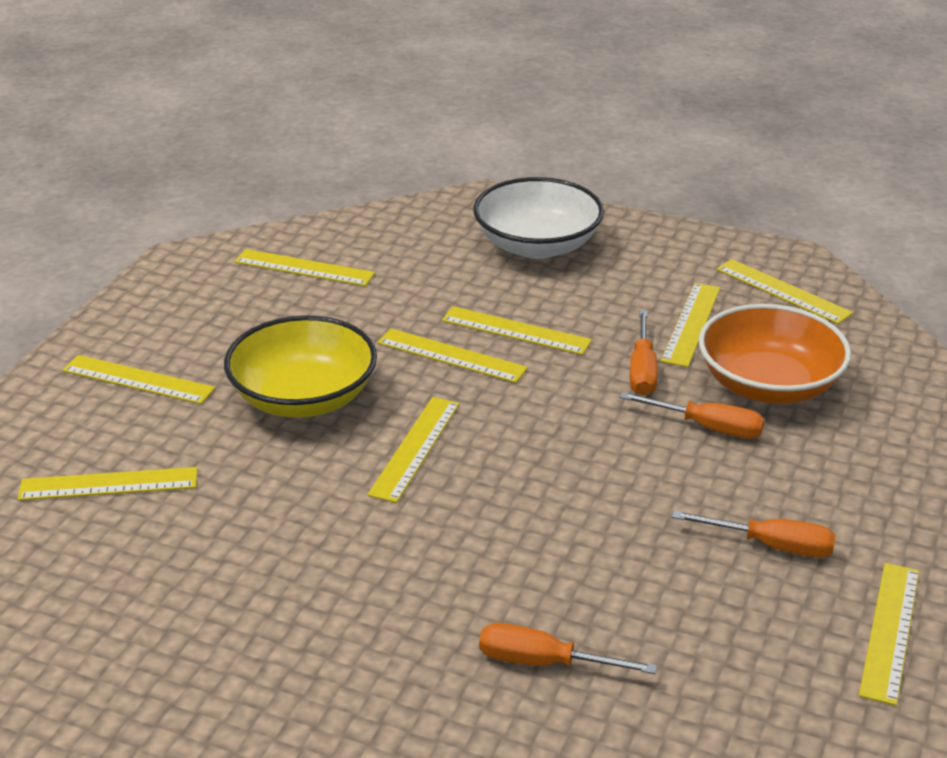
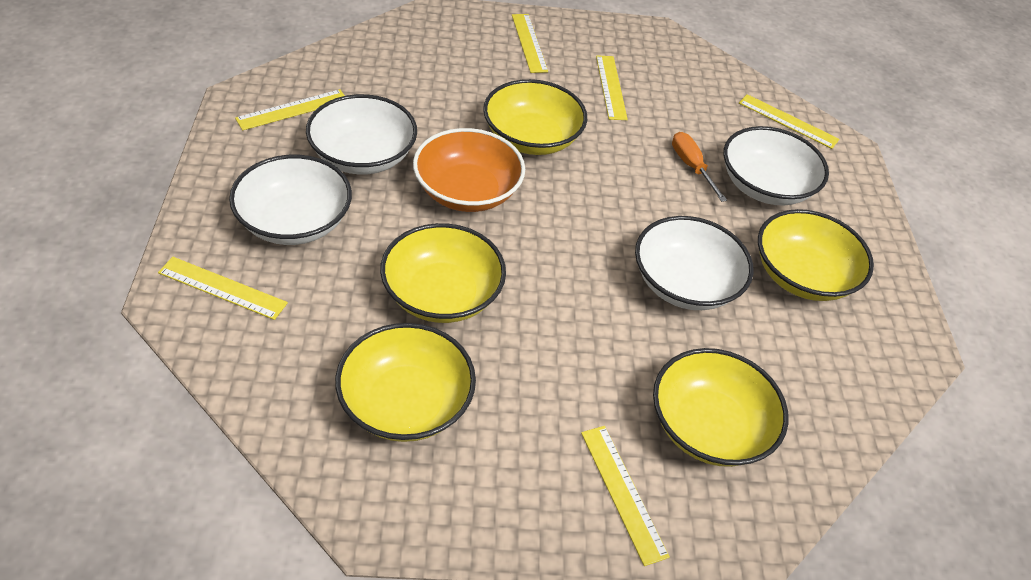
orange screwdriver: [479,623,657,674] [620,392,765,439] [630,310,658,395] [672,511,836,558] = 4 -> [672,132,727,202] = 1
white bowl: [473,177,604,259] = 1 -> [229,155,352,245] [306,94,417,175] [635,216,754,310] [723,126,829,206] = 4
yellow bowl: [224,315,377,418] = 1 -> [335,323,476,442] [380,223,506,323] [483,79,587,155] [653,348,789,467] [758,209,874,301] = 5
yellow ruler: [18,467,198,501] [62,355,215,404] [234,249,375,286] [368,397,460,503] [377,328,528,383] [442,306,592,355] [661,283,720,367] [716,259,853,324] [859,563,919,706] = 9 -> [158,257,288,320] [235,89,345,131] [512,14,548,73] [581,426,670,566] [596,55,628,120] [739,94,840,149] = 6

